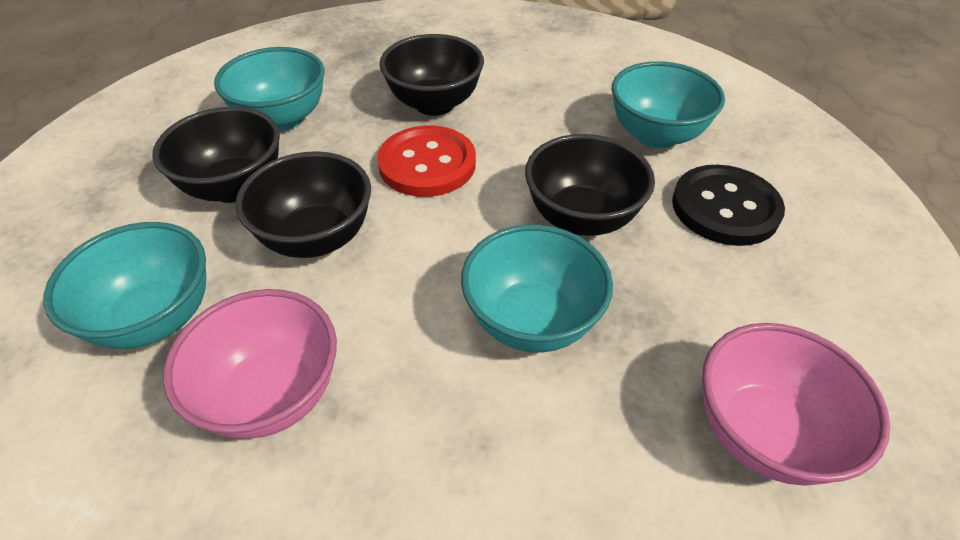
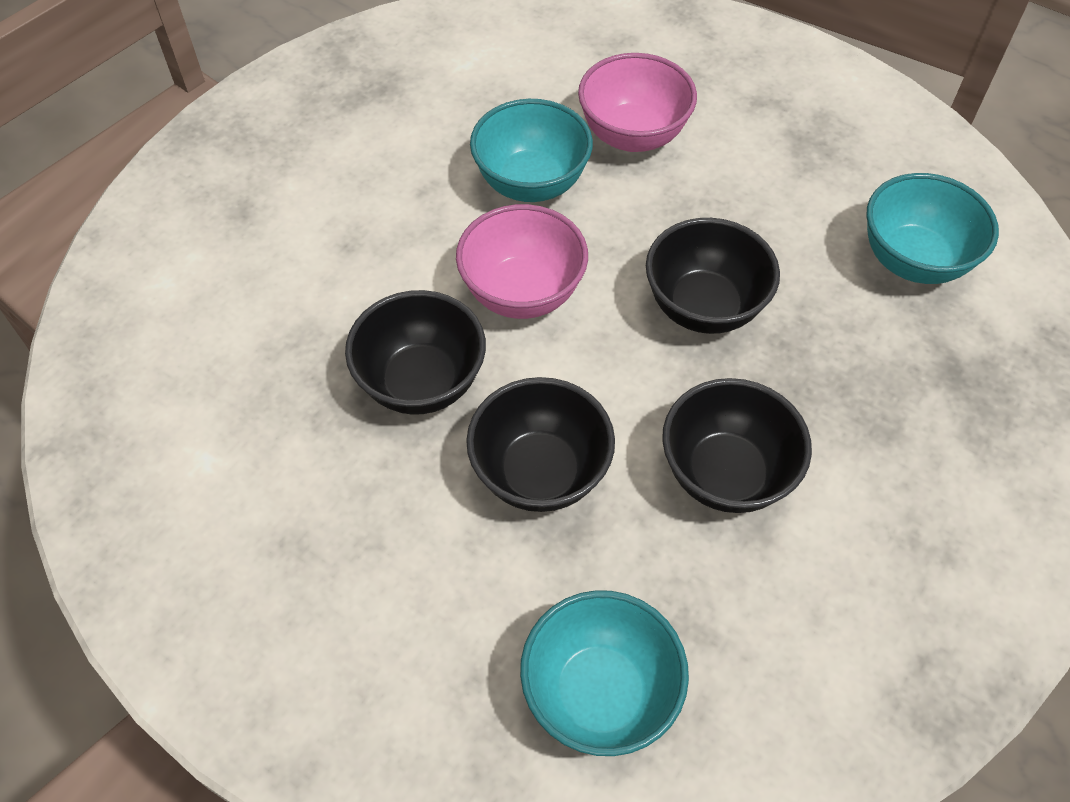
black button: [672,165,785,246] = 1 -> none = 0
red button: [377,125,476,197] = 1 -> none = 0
turquoise bowl: [43,222,206,349] [214,47,324,131] [461,225,613,353] [612,61,725,148] = 4 -> [470,99,593,202] [520,590,689,756] [866,173,999,284] = 3

